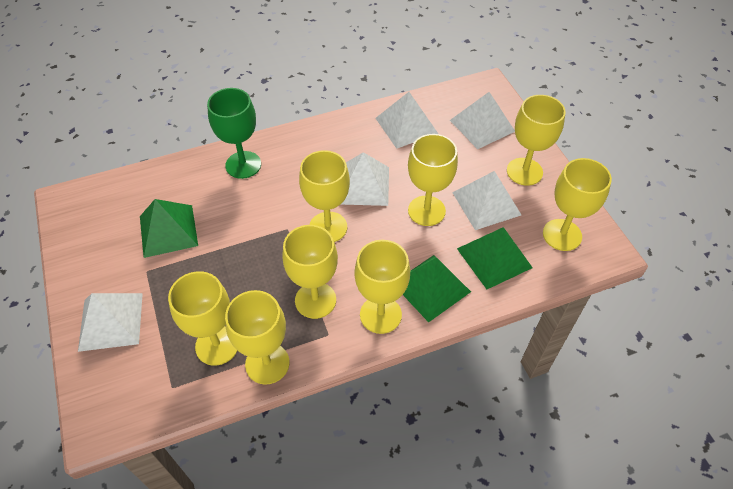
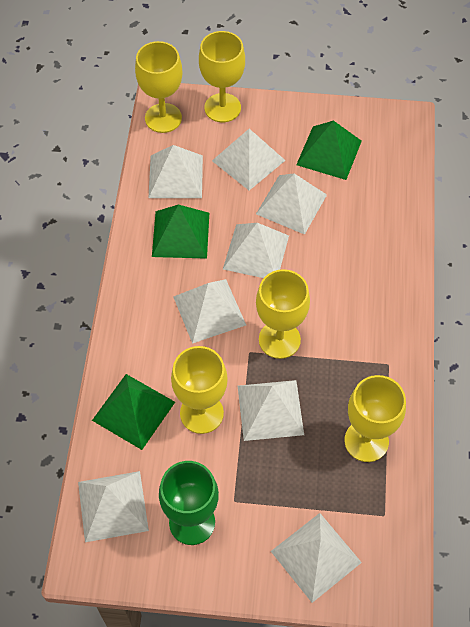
white pyramid: [78,293,143,352] [341,152,389,206] [376,92,438,149] [450,92,515,149] [452,171,521,230] = 5 -> [78,471,149,542] [149,145,203,198] [173,279,246,344] [212,129,286,190] [223,223,289,278] [238,380,304,441] [256,173,327,235] [271,513,362,603] = 8
yellow goblet: [168,271,237,366] [225,290,290,385] [282,225,338,319] [299,150,350,242] [354,240,410,334] [408,134,458,226] [507,95,566,186] [543,158,612,251] = 8 -> [135,41,183,133] [171,346,228,434] [199,31,245,122] [256,269,310,359] [344,375,406,462] = 5

